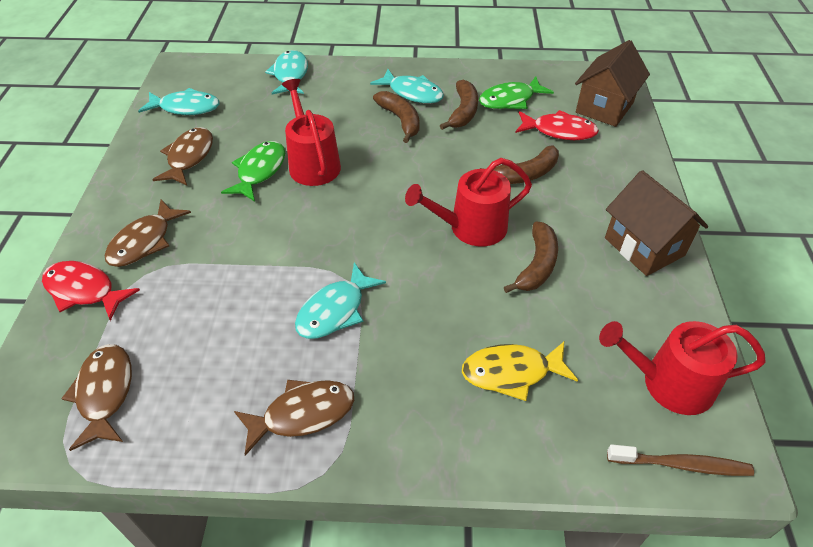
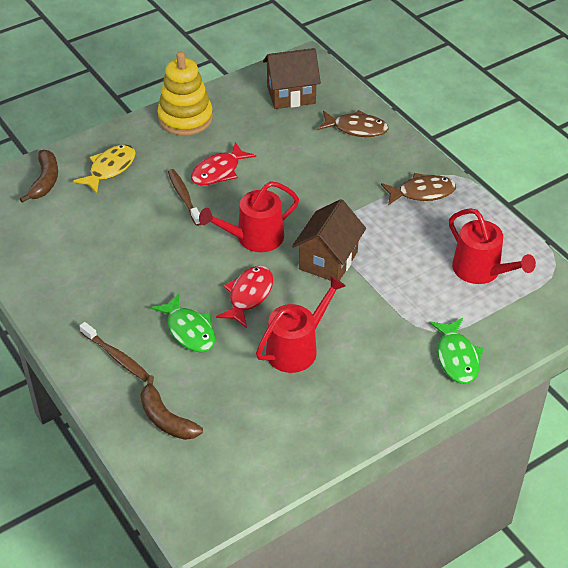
brown banana: [373,91,420,143] [440,79,478,130] [480,146,559,184] [504,221,558,293] = 4 -> [20,150,58,203] [140,375,203,440] = 2
brown fish: [61,344,132,451] [105,200,191,267] [152,127,213,185] [234,380,354,456] = 4 -> [317,110,388,137] [381,173,456,205] = 2
brown toothbrush: [607,444,754,476] = 1 -> [80,322,149,382] [168,169,201,226] = 2
turquoise fish: [138,88,220,115] [265,50,308,95] [295,262,386,339] [370,69,444,104] = 4 -> none = 0
yellow stacking toy: none = 0 -> [157,51,213,136] = 1

